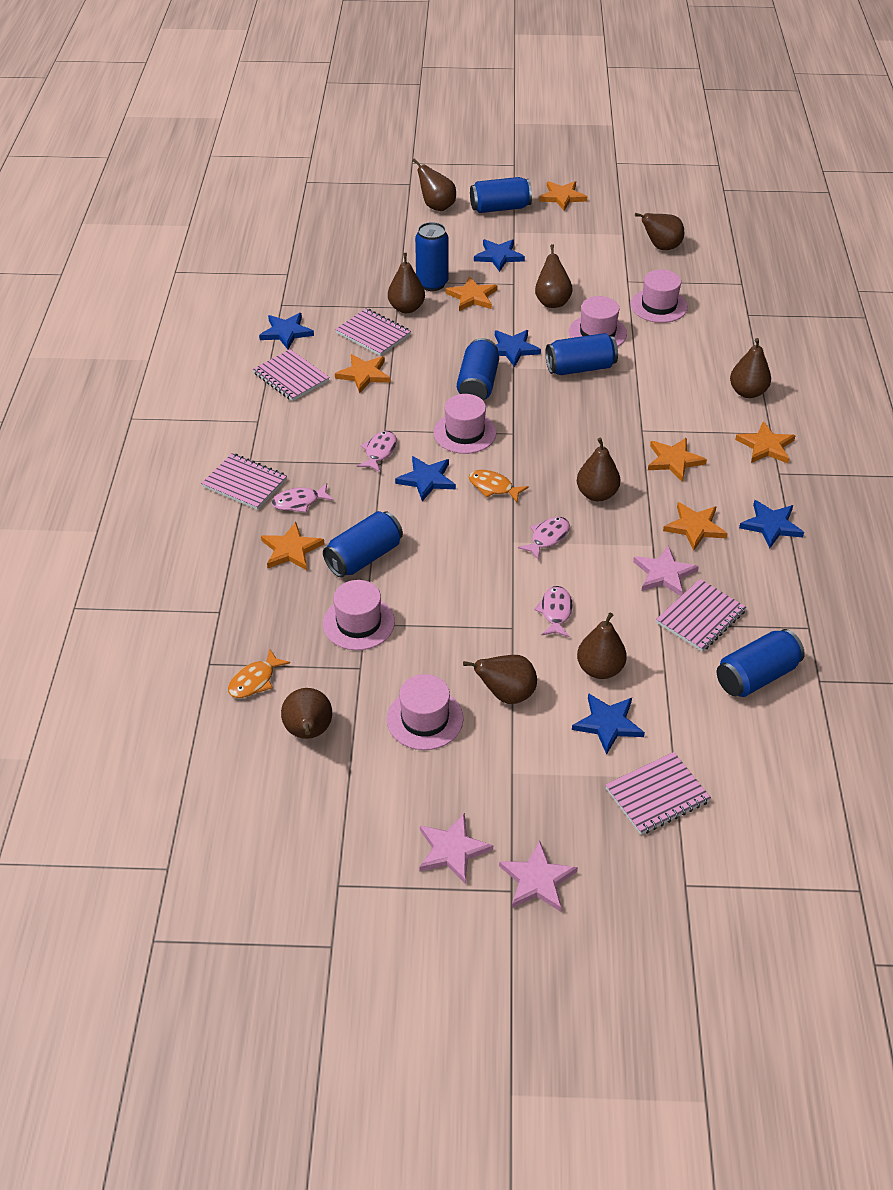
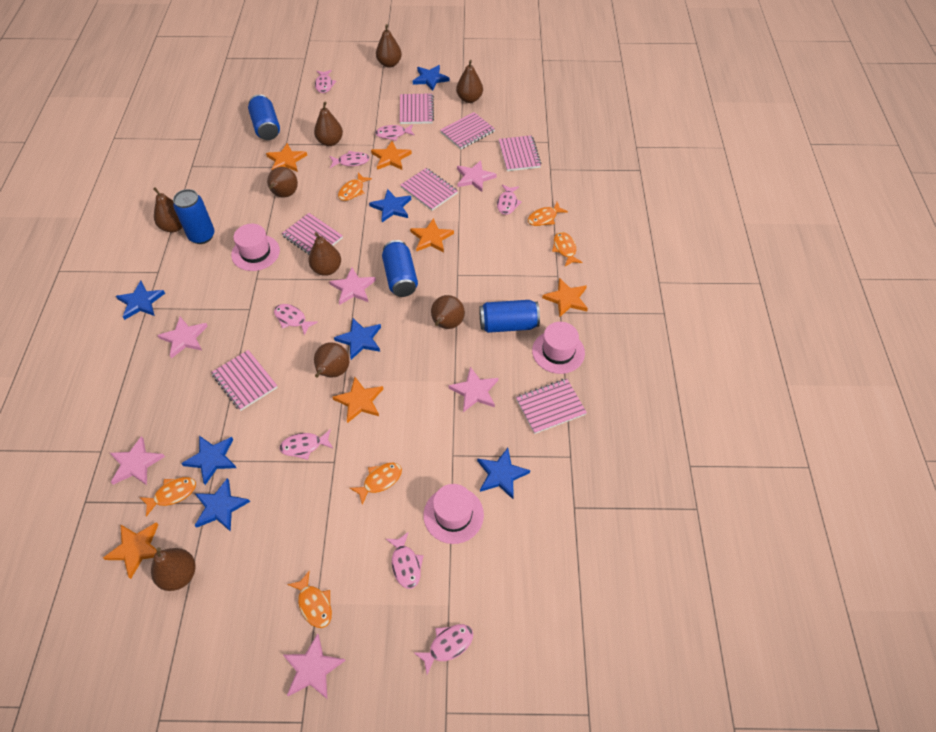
blue can: [323,511,403,577] [415,222,448,291] [457,338,499,400] [470,177,532,213] [546,333,618,375] [717,629,805,697] = 6 -> [173,189,215,244] [248,94,280,140] [382,240,418,297] [479,300,540,333] = 4
blue star: [259,313,314,349] [395,456,456,501] [474,239,525,272] [495,330,541,367] [572,693,645,755] [739,500,804,548] = 6 -> [116,281,165,320] [181,436,236,485] [194,478,250,532] [334,318,381,360] [369,189,411,222] [413,65,450,91] [477,448,530,499] = 7
orange fish: [228,649,290,698] [469,470,529,502] = 2 -> [140,477,196,517] [287,571,332,628] [338,173,372,201] [350,463,402,505] [528,202,568,226] [552,232,583,266] = 6
orange star: [261,522,324,570] [335,354,391,394] [446,276,498,311] [539,181,587,211] [648,438,707,482] [663,502,728,550] [735,421,795,464] = 7 -> [103,522,158,579] [266,143,307,172] [332,377,383,423] [371,141,412,170] [410,218,454,253] [542,278,588,317] = 6
pink fish: [271,483,334,512] [357,431,397,472] [518,517,570,560] [534,586,573,637] = 4 -> [274,304,318,336] [279,429,333,460] [315,70,337,93] [330,151,370,168] [375,124,415,141] [386,532,424,589] [413,624,473,675] [497,184,522,215] = 8
pink hat: [323,580,395,650] [387,674,464,750] [434,394,497,454] [569,296,627,347] [631,270,688,323] = 5 -> [231,224,280,271] [423,484,484,544] [532,322,585,374] = 3
pink notebook: [201,453,287,510] [253,349,330,401] [335,308,411,356] [605,752,711,835] [656,579,747,652] = 5 -> [211,350,278,411] [282,213,343,255] [399,93,434,124] [400,168,458,211] [440,112,495,149] [499,135,542,171] [516,379,587,434] = 7
pink star: [419,813,493,884] [499,840,578,912] [633,545,699,596] = 3 -> [110,436,165,485] [157,317,208,358] [283,633,346,699] [329,267,376,305] [449,367,498,412] [457,160,497,192] = 6

